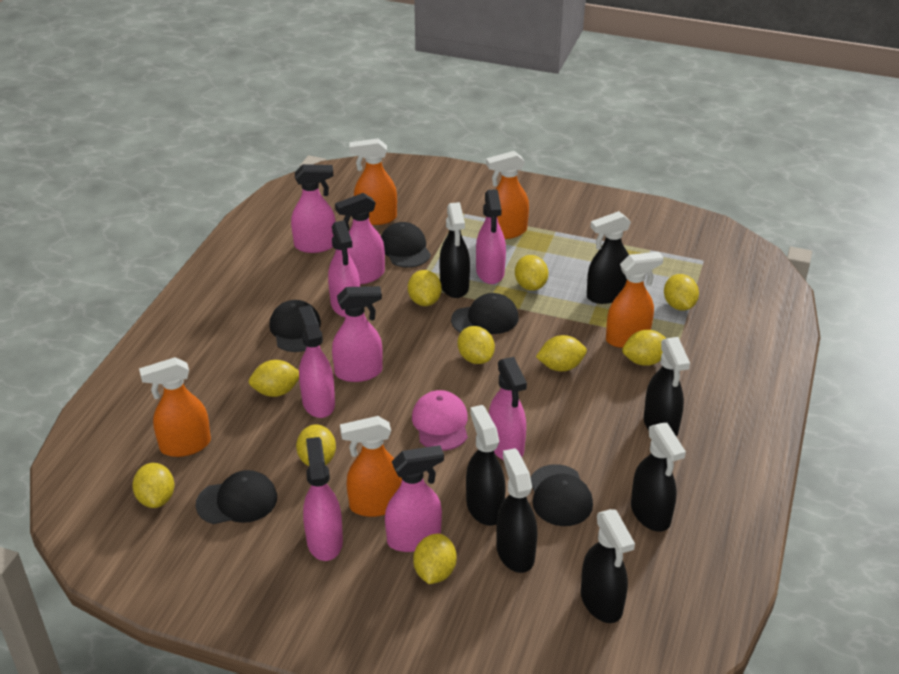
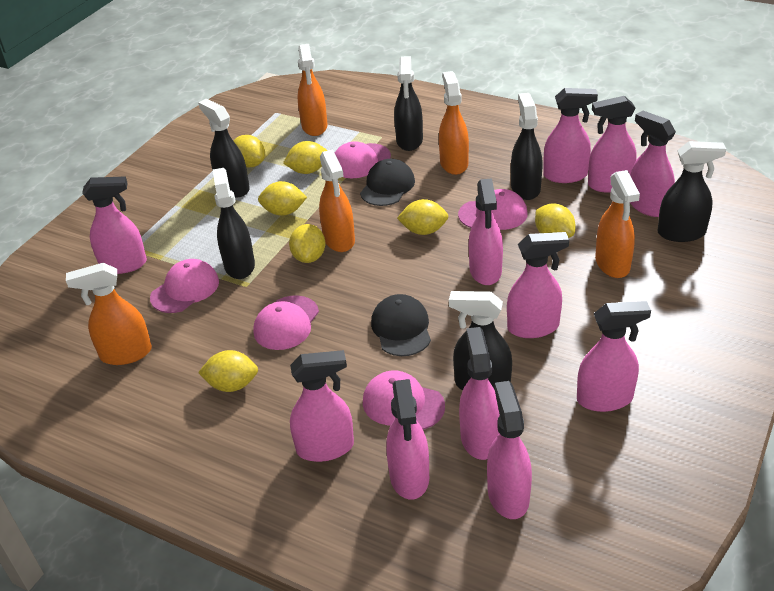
black cap: [196,470,277,524] [270,300,321,352] [381,222,431,268] [451,293,519,334] [530,464,593,526] = 5 -> [360,159,415,206] [371,294,431,356] = 2
black spray bottle: [439,202,470,298] [466,405,506,526] [496,448,537,573] [581,509,635,623] [587,211,631,304] [631,423,686,532] [644,337,690,437] = 7 -> [198,98,250,197] [213,168,255,279] [394,56,423,151] [449,291,512,391] [511,93,543,200] [658,141,726,242] = 6
pink cap: [412,390,468,451] = 1 -> [150,259,219,313] [253,295,319,350] [335,141,391,178] [363,370,445,430] [458,189,528,230] = 5
pink spray bottle: [291,164,336,253] [299,305,335,418] [303,437,343,561] [328,220,360,317] [332,286,383,382] [335,193,385,285] [385,445,444,552] [476,189,506,284] [489,357,527,460] = 9 -> [82,176,147,274] [290,350,354,462] [386,379,429,500] [459,327,500,460] [469,178,503,285] [487,381,532,519] [507,232,569,338] [544,88,598,183] [577,301,651,412] [588,96,637,192] [630,111,676,217] = 11
yellow lemon: [132,463,175,508] [249,360,299,397] [296,424,336,466] [408,270,442,306] [413,534,457,584] [458,326,495,364] [515,255,548,291] [536,335,587,371] [622,330,666,366] [664,274,699,310] = 10 -> [198,350,258,392] [234,135,265,167] [258,181,307,216] [283,141,327,174] [289,224,326,263] [397,199,448,235] [535,204,575,238] = 7

